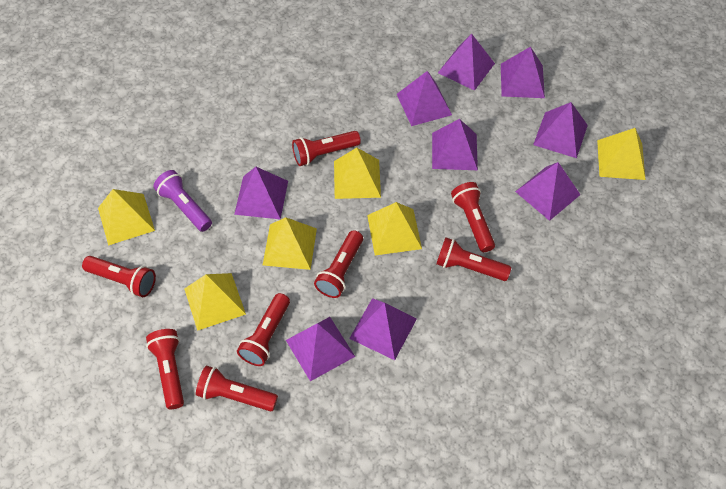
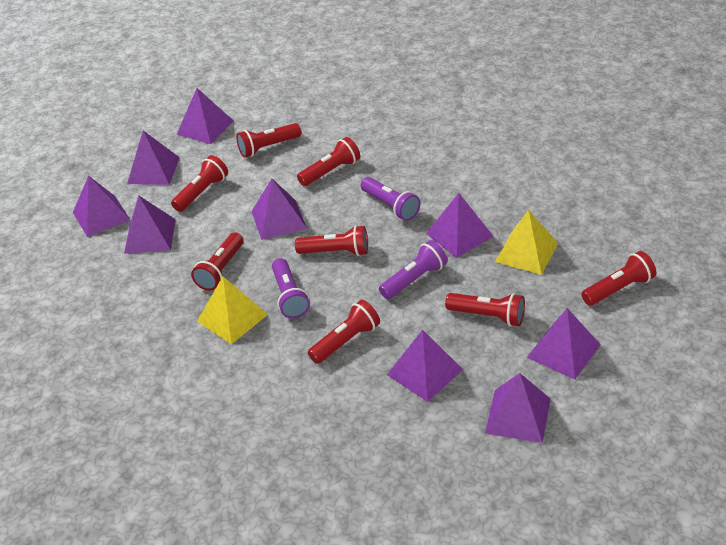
purple flashlight: [153,170,212,232] = 1 -> [272,258,310,319] [361,177,420,221] [379,240,447,299] = 3
yellow pyramid: [98,189,155,246] [184,273,246,331] [263,217,317,270] [334,148,381,199] [367,202,422,255] [597,128,646,180] = 6 -> [197,277,268,344] [495,210,558,275] = 2

